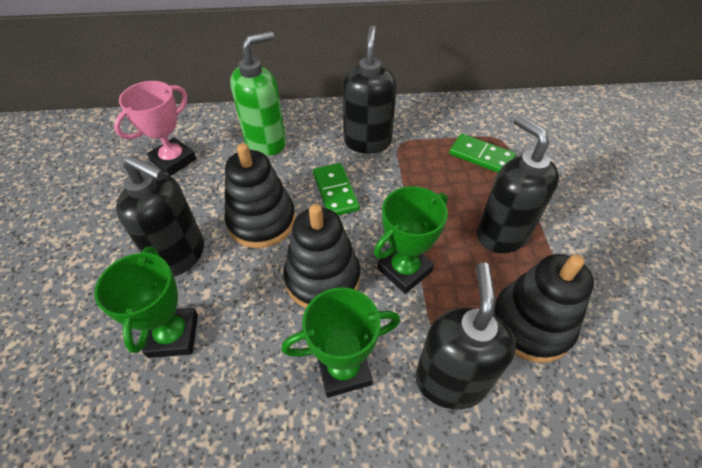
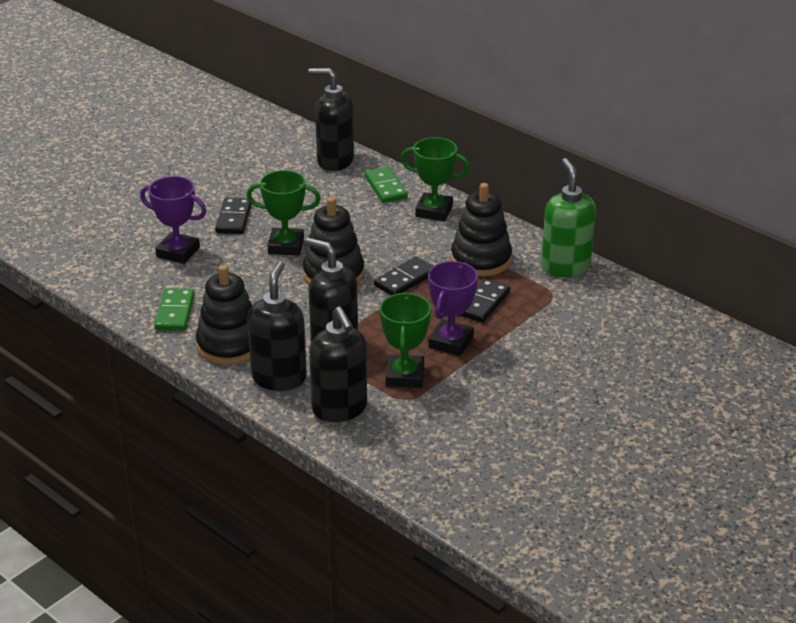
black domino: none = 0 -> [215,197,252,234] [374,257,433,295] [460,278,510,323] = 3
pink trophy: [114,81,197,176] = 1 -> none = 0
purple trophy: none = 0 -> [140,176,207,264] [428,261,478,356] = 2

